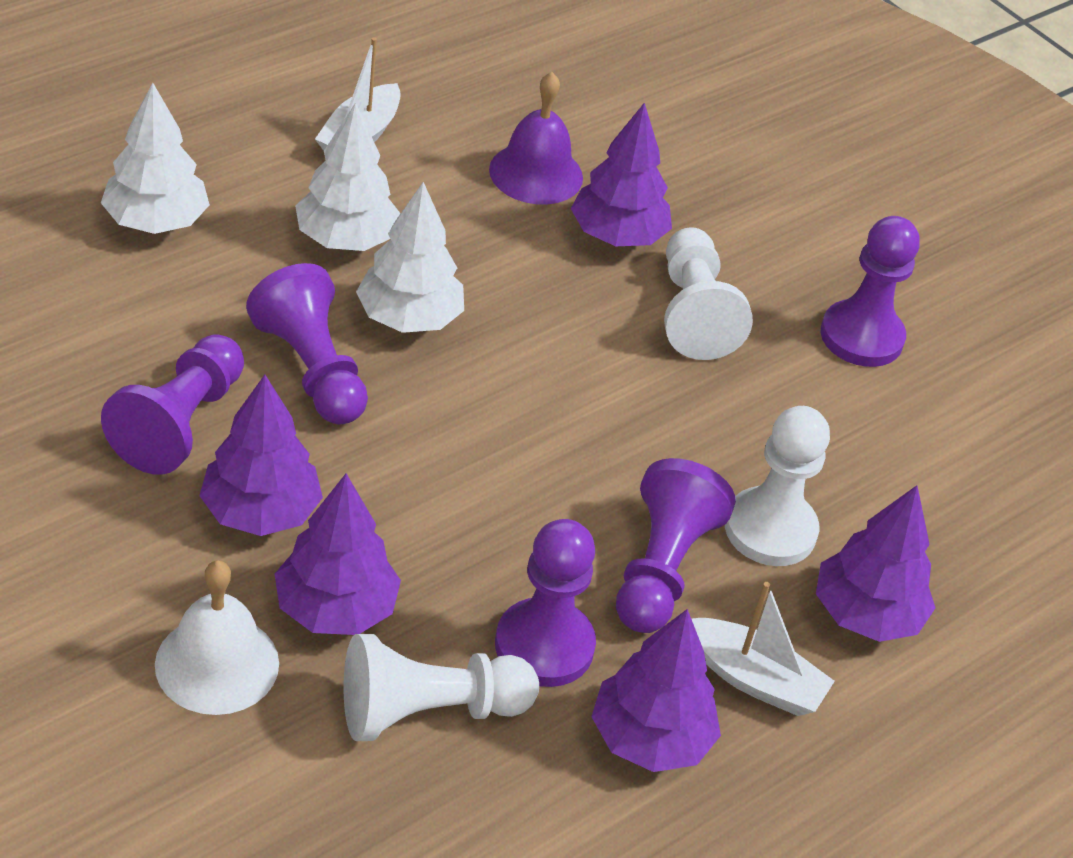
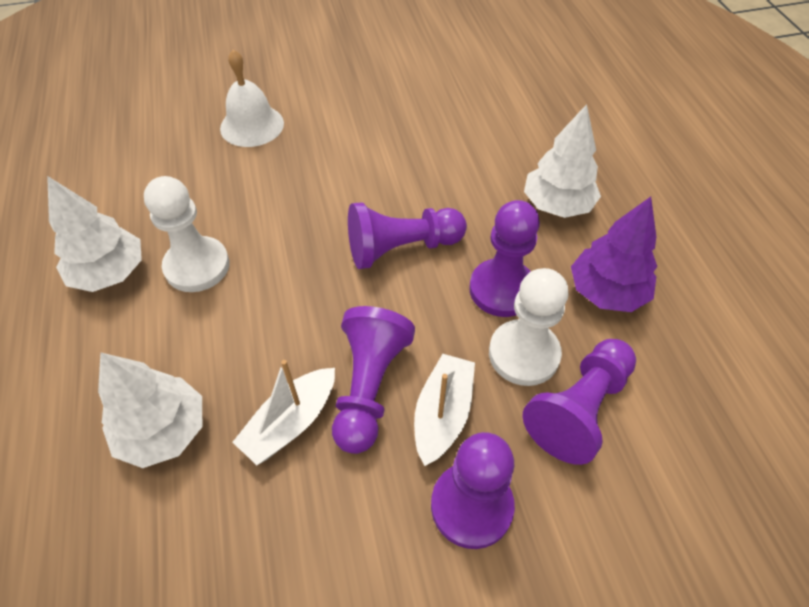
purple bell: [489,72,583,205] = 1 -> none = 0
purple tree: [199,375,323,536] [275,474,401,635] [571,103,672,246] [591,609,721,772] [816,485,935,642] = 5 -> [571,197,657,312] = 1
white pawn: [344,634,539,741] [664,227,753,360] [725,406,830,566] = 3 -> [144,176,230,292] [489,268,569,386] = 2

